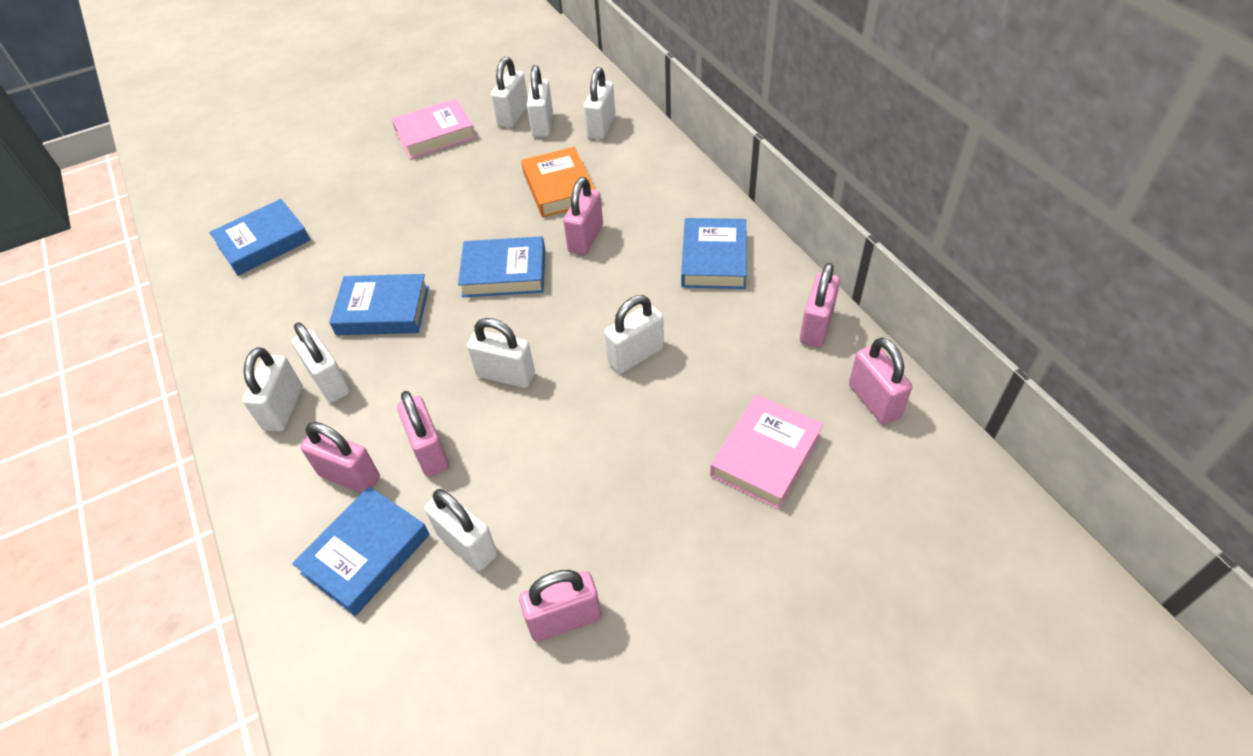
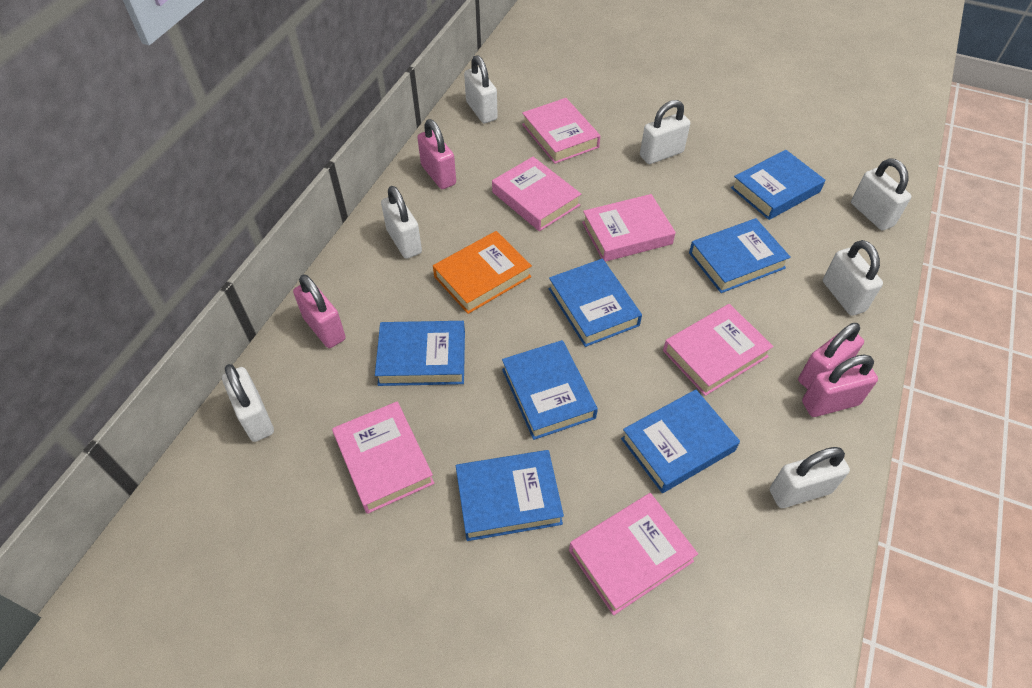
blue book: [209,199,310,276] [292,486,430,616] [329,274,429,335] [458,236,545,297] [681,218,747,289] = 5 -> [375,321,465,386] [456,450,564,541] [502,340,598,440] [548,259,642,347] [621,389,740,493] [689,218,791,293] [731,150,825,220] = 7
pink book: [392,99,476,159] [710,394,824,509] = 2 -> [332,401,434,514] [492,157,581,231] [522,98,601,164] [569,493,698,615] [582,194,676,262] [663,304,774,396] = 6
pink padlock: [300,422,380,493] [397,391,449,477] [519,570,601,642] [563,177,603,255] [800,263,840,347] [849,338,912,425] = 6 -> [293,275,346,348] [417,119,456,189] [798,323,864,389] [802,355,878,417] = 4
white padlock: [243,347,303,432] [292,322,350,403] [425,489,497,571] [467,318,535,388] [491,57,528,128] [527,65,553,137] [584,67,615,140] [604,295,664,373] = 8 -> [222,364,274,442] [381,186,422,259] [464,55,498,123] [640,100,690,164] [770,447,850,508] [823,240,883,316] [851,158,911,230] = 7

